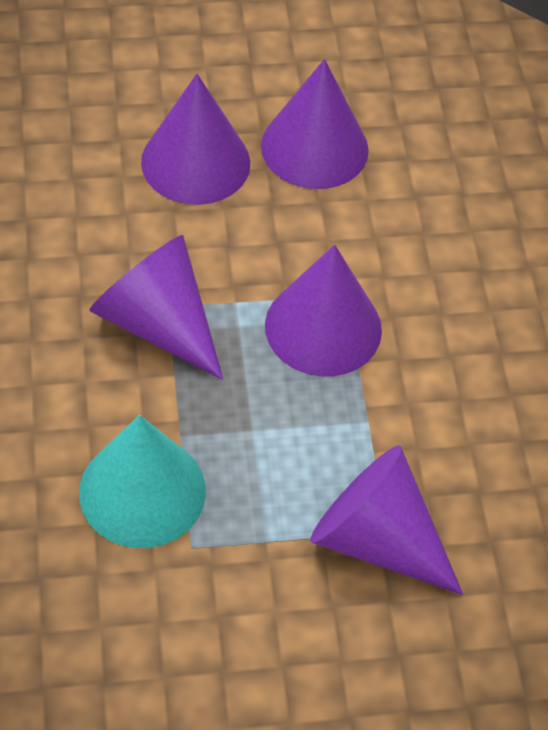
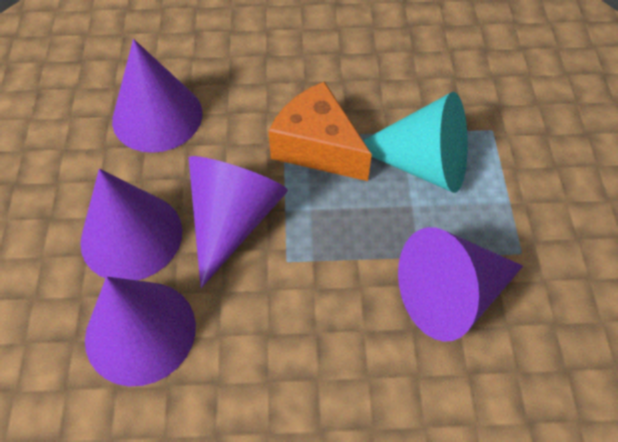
orange cheese: none = 0 -> [269,81,372,181] = 1

